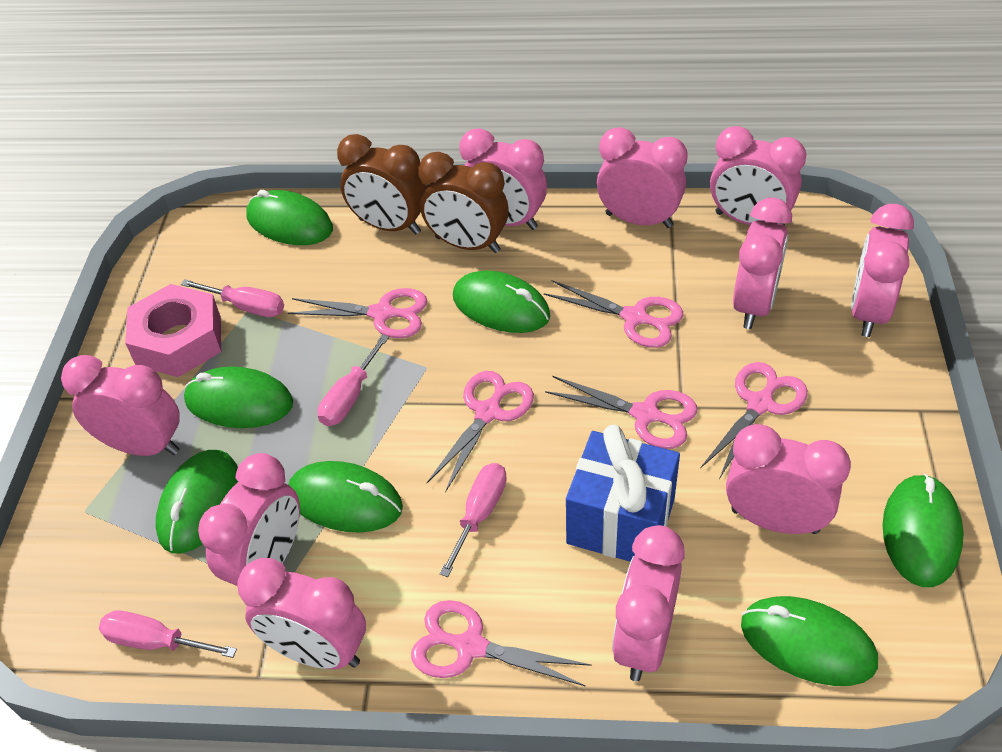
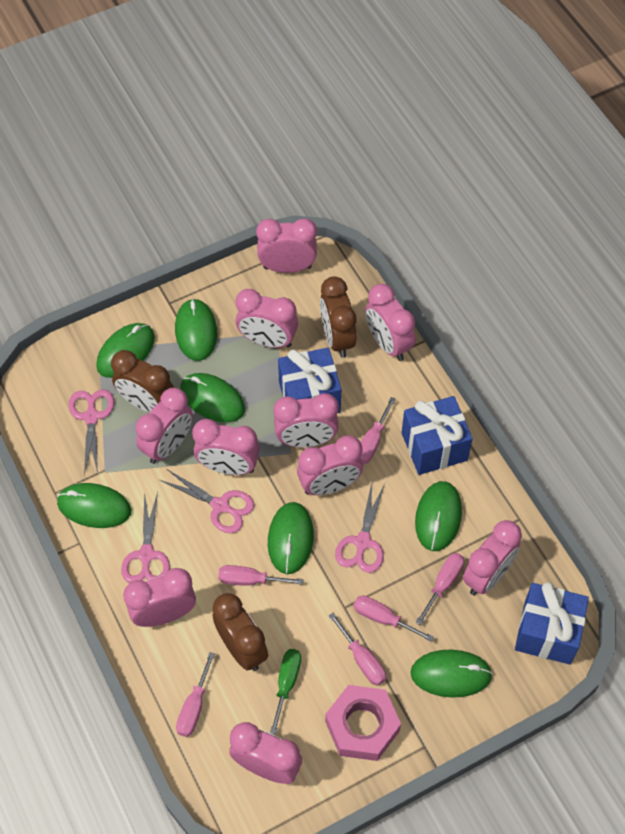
blue gift: [566,425,680,562] = 1 -> [278,347,341,413] [402,396,473,475] [515,582,589,664] = 3
brown clock: [337,134,426,235] [418,152,509,253] = 2 -> [111,350,174,412] [212,593,268,671] [320,276,356,358] = 3
green screwdriver: none = 0 -> [270,649,301,735] = 1
pink scissors: [288,288,427,338] [411,600,591,687] [427,371,534,493] [544,280,683,348] [545,376,698,449] [700,362,808,479] = 6 -> [68,389,115,475] [121,492,170,583] [160,469,255,533] [335,483,385,573] = 4
pink screwdriver: [99,610,237,658] [181,279,284,317] [317,334,389,426] [440,463,507,577] = 4 -> [176,652,215,737] [218,565,303,586] [329,613,386,686] [354,596,434,642] [360,397,396,464] [415,553,464,625] = 6

